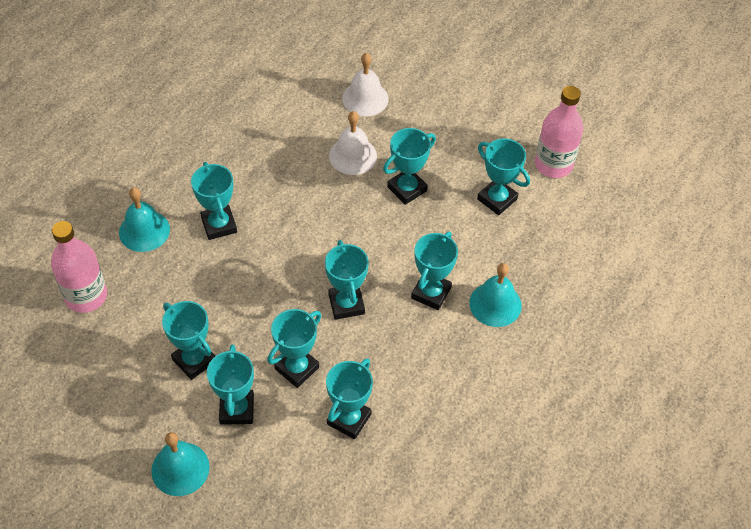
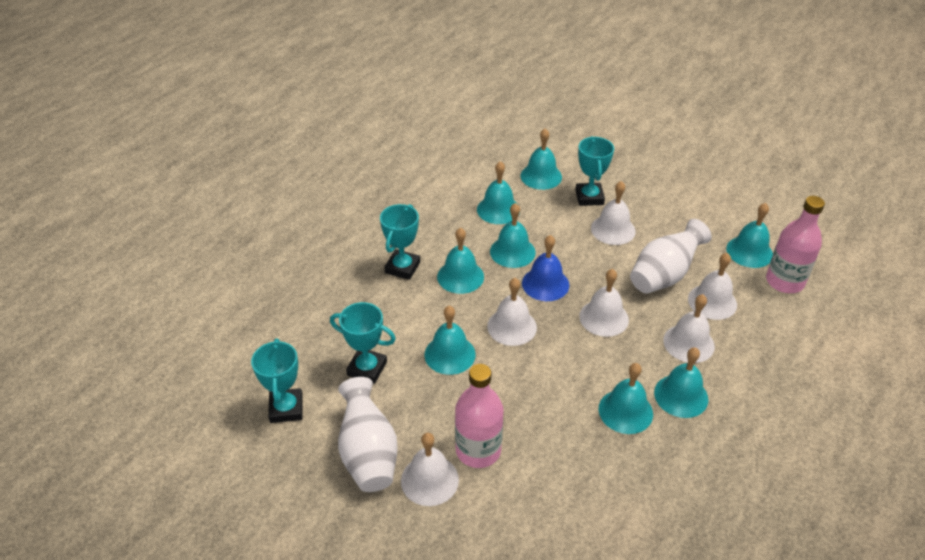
blue bell: none = 0 -> [522,235,569,301] = 1
turquoise bell: [119,188,170,252] [151,432,210,496] [469,263,522,327] = 3 -> [424,306,476,375] [437,228,484,294] [477,161,520,224] [490,203,536,268] [521,128,562,190] [599,363,653,434] [654,347,708,418] [726,203,773,268] = 8
turquoise trophy: [162,301,215,380] [191,162,237,240] [207,344,254,425] [267,309,321,388] [325,240,369,320] [326,358,373,439] [383,128,436,205] [411,232,458,310] [477,139,530,215] = 9 -> [251,339,303,423] [330,302,396,384] [380,204,420,280] [575,136,614,206] = 4
white bell: [329,111,377,175] [342,53,388,116] = 2 -> [401,433,459,506] [487,278,537,346] [579,269,629,337] [591,181,636,245] [663,294,715,363] [688,253,737,320] = 6
white vase: none = 0 -> [338,377,398,492] [630,219,712,294] = 2

